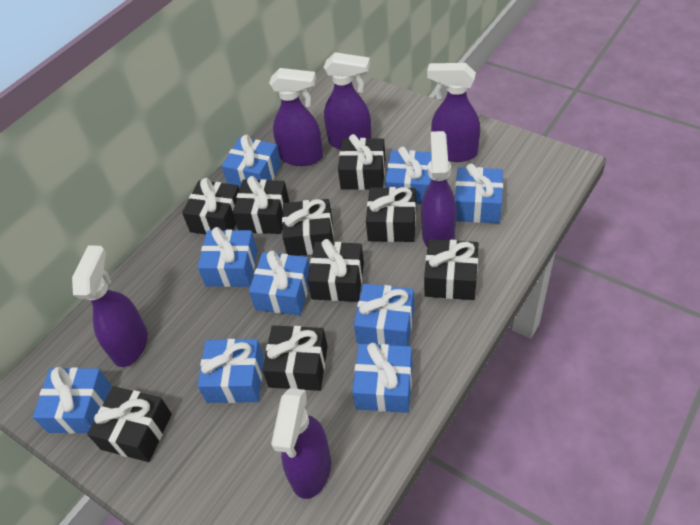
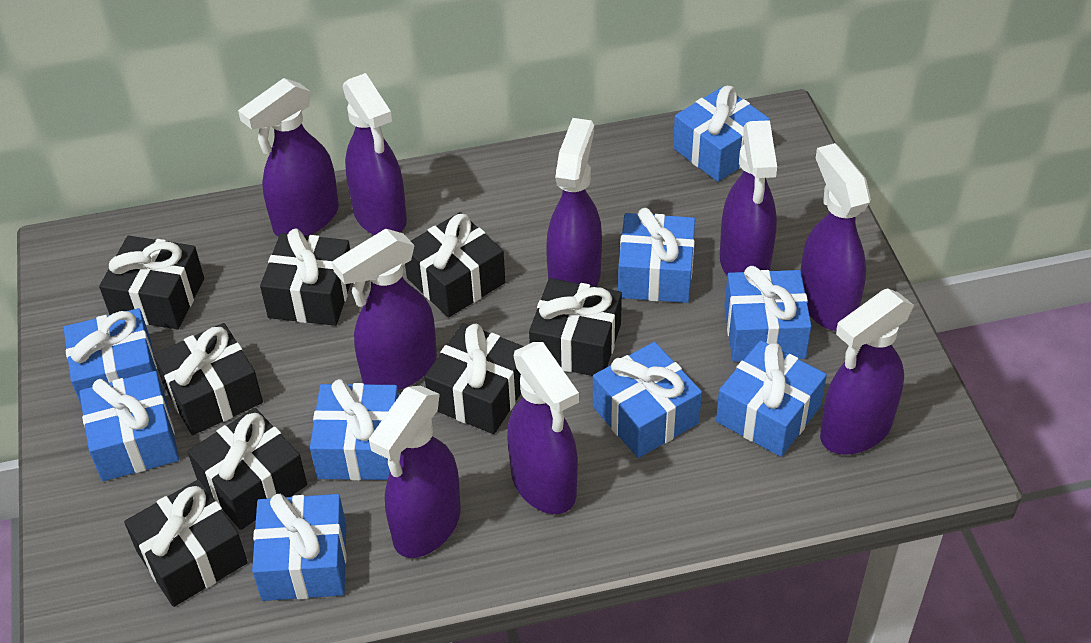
black gift: [87,386,172,462] [182,178,240,234] [233,176,289,234] [262,326,328,391] [282,199,334,256] [307,239,364,302] [338,134,385,190] [366,187,416,242] [424,239,479,300] = 9 -> [99,236,204,329] [124,479,248,607] [153,323,263,435] [188,408,307,530] [260,229,351,326] [405,212,505,318] [425,323,524,434] [529,278,622,376] = 8
purple spray bottle: [72,246,148,367] [269,68,323,166] [271,388,331,499] [324,52,372,150] [421,131,457,247] [427,63,480,162] = 6 -> [238,78,339,237] [332,229,437,390] [343,73,407,235] [369,386,461,558] [507,342,579,514] [546,118,602,287] [720,120,777,275] [801,143,871,331] [820,288,914,455] = 9

